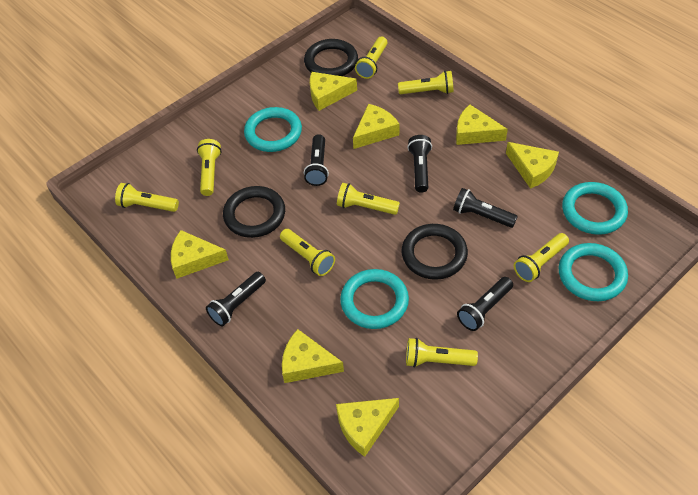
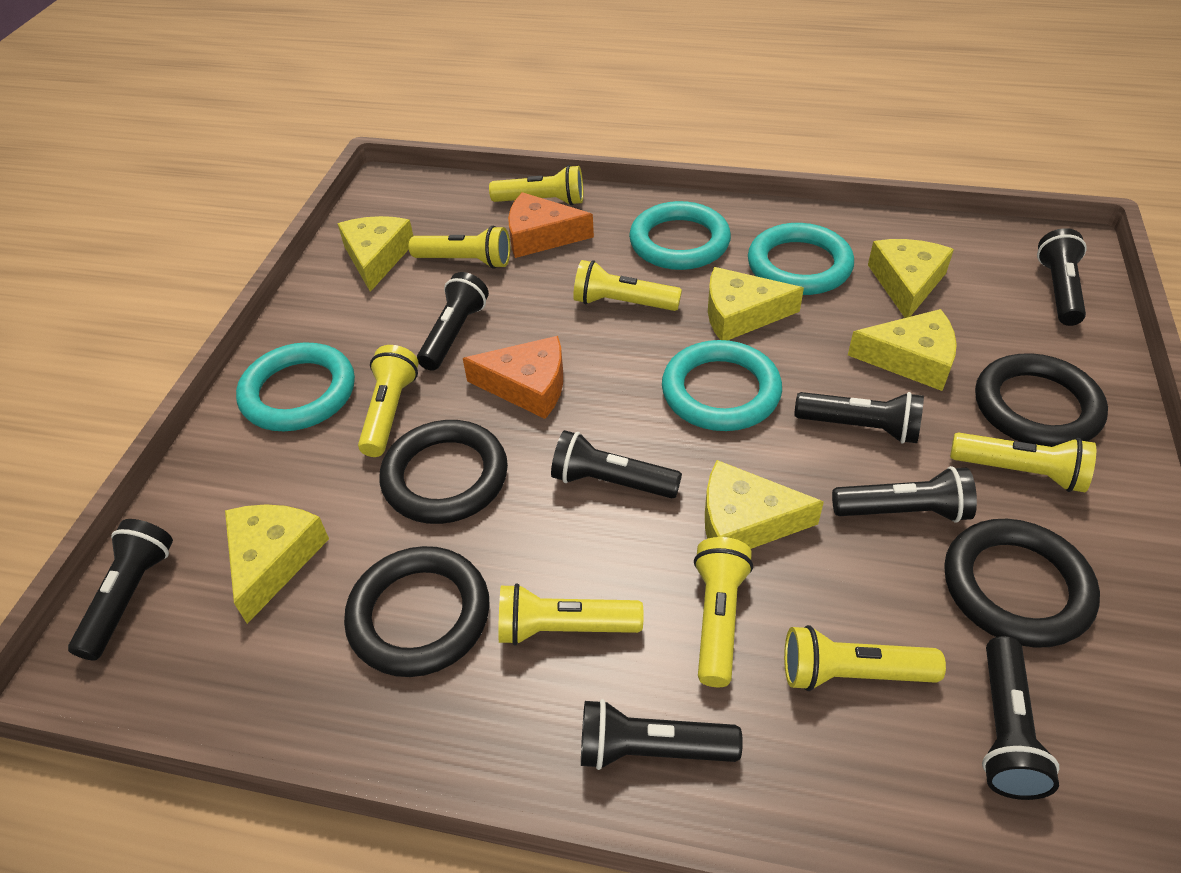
black flashlight: [206,272,266,326] [304,134,329,186] [407,135,432,193] [453,188,518,228] [457,277,513,331] = 5 -> [68,519,173,660] [417,272,489,371] [551,430,682,498] [581,699,743,770] [794,392,924,444] [832,466,977,523] [982,636,1059,800] [1037,228,1087,326] = 8
black ring: [223,186,285,238] [304,39,358,76] [402,224,468,280] = 3 -> [344,546,490,677] [380,420,508,524] [944,519,1100,648] [975,353,1108,447] = 4
orange cheese: none = 0 -> [463,336,563,419] [508,192,594,258] = 2
yellow cheese: [171,230,229,279] [282,329,344,383] [310,72,357,111] [336,398,399,457] [353,104,399,149] [456,105,508,145] [506,142,559,189] = 7 -> [225,504,329,624] [338,216,413,292] [705,460,824,549] [708,267,804,340] [848,309,957,391] [868,239,954,318] = 6

